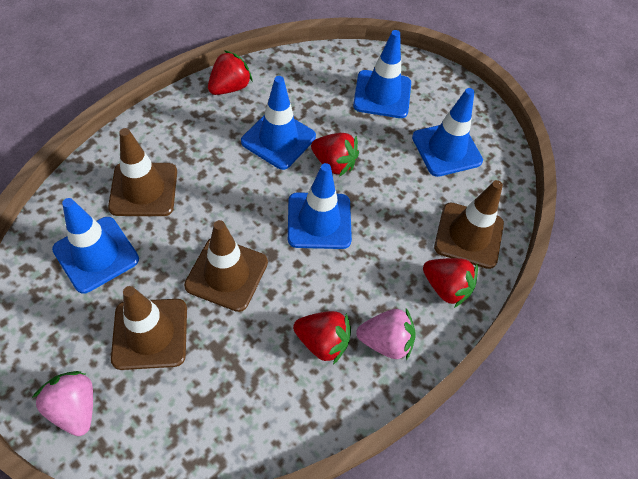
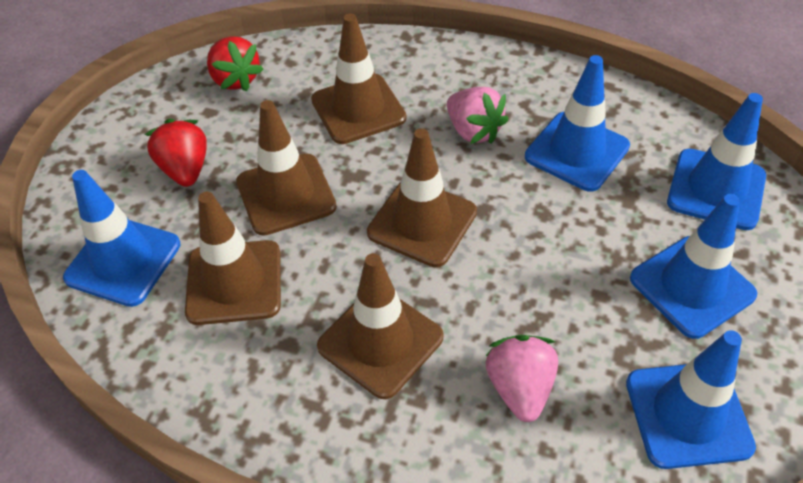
brown traffic cone: [108,128,177,216] [111,286,187,370] [184,220,268,312] [434,180,504,269] = 4 -> [185,192,281,325] [236,100,337,236] [311,14,406,144] [317,253,444,399] [367,128,477,267] = 5
red strawberry: [208,50,253,95] [293,311,351,365] [311,133,359,177] [423,258,478,308] = 4 -> [144,119,207,187] [207,36,264,92] = 2

